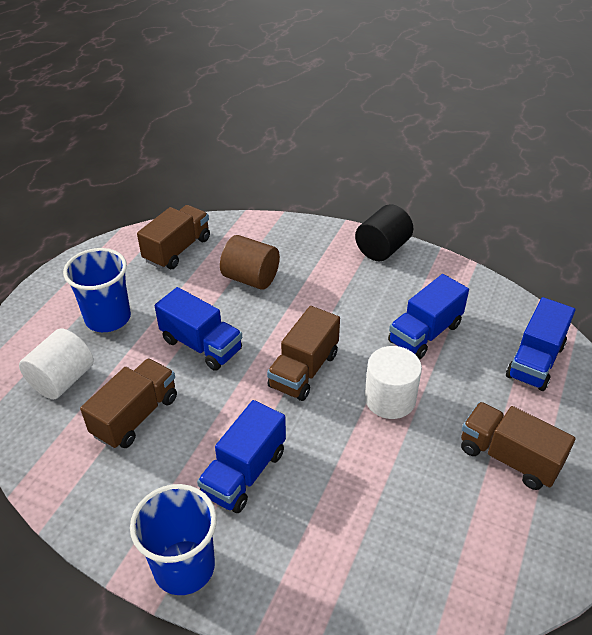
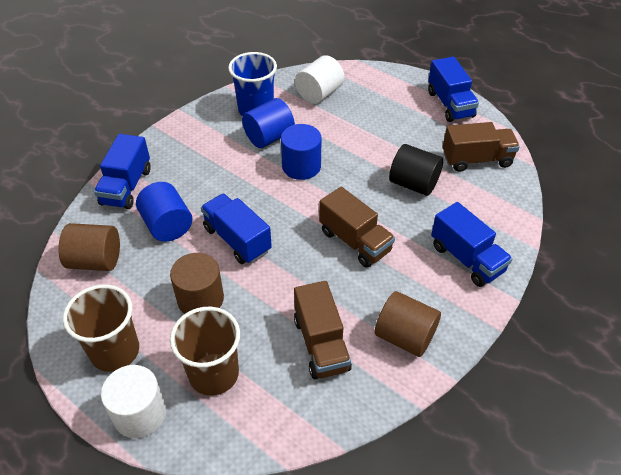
blue cup: [63,248,131,332] [130,484,217,595] = 2 -> [228,52,277,116] = 1
blue cylinder: none = 0 -> [136,182,192,242] [242,98,295,148] [281,124,322,180] = 3
brown cup: none = 0 -> [63,284,139,372] [170,307,240,396] = 2
brown cylinder: [220,235,280,290] = 1 -> [58,223,120,271] [170,253,224,314] [375,291,441,357] = 3
brown truck: [80,358,177,449] [137,205,210,269] [267,306,340,401] [461,402,575,490] = 4 -> [294,281,352,379] [319,187,395,268] [443,122,520,172] = 3

